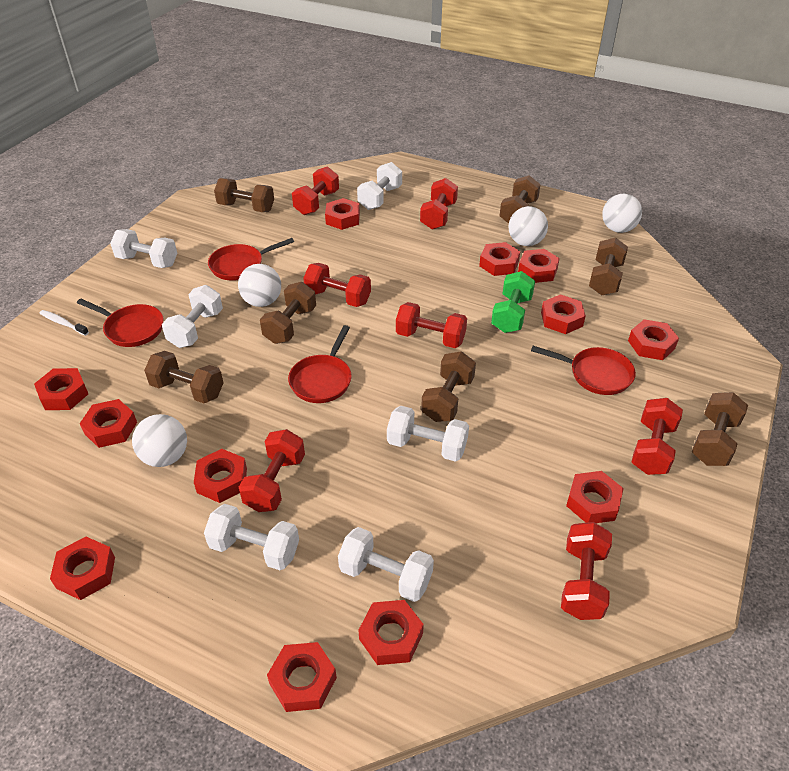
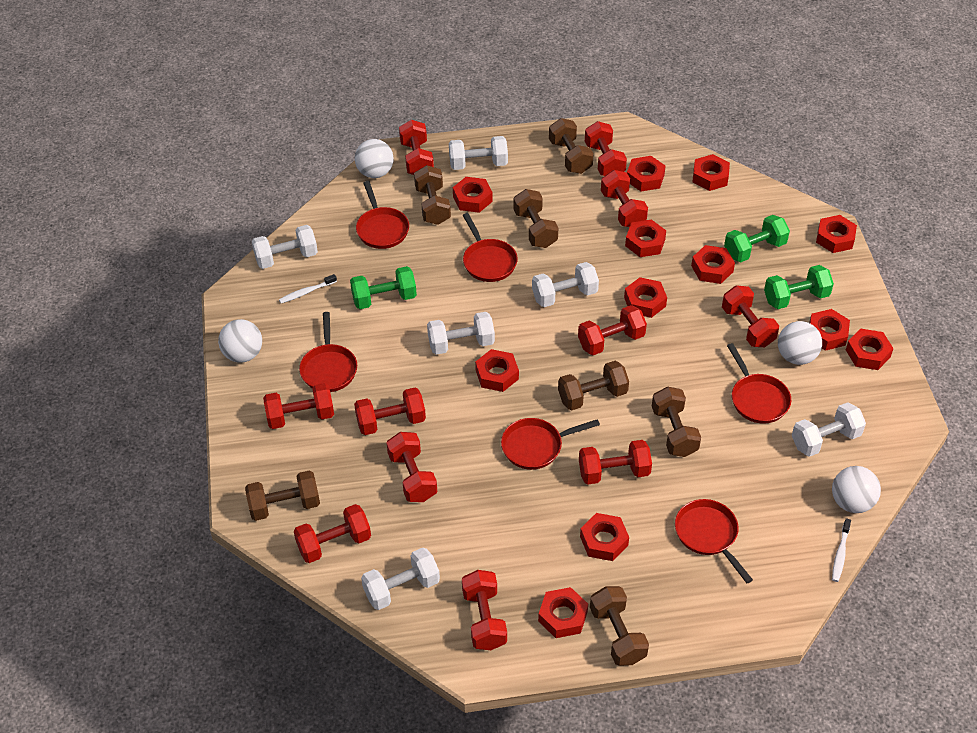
green dumbbell: [491,271,535,333] = 1 -> [350,266,417,309] [724,215,790,262] [764,265,834,309] = 3
red dumbbell: [239,429,305,512] [292,167,339,215] [303,263,371,307] [396,302,467,348] [420,178,458,230] [561,522,612,620] [632,398,683,475] = 7 -> [263,383,334,429] [294,504,371,563] [354,388,426,435] [386,432,437,502] [399,120,434,175] [462,570,507,650] [578,305,647,355] [579,440,652,485] [585,121,627,176] [601,170,648,227] [722,285,779,347] = 11
red pan: [77,299,163,347] [208,238,294,281] [288,325,352,403] [531,346,636,395] = 4 -> [299,312,357,392] [356,181,409,249] [463,213,518,282] [501,418,600,470] [675,499,753,583] [727,343,791,424] = 6
white toothbrush: [39,310,89,336] = 1 -> [279,274,337,303] [832,518,851,582] = 2

